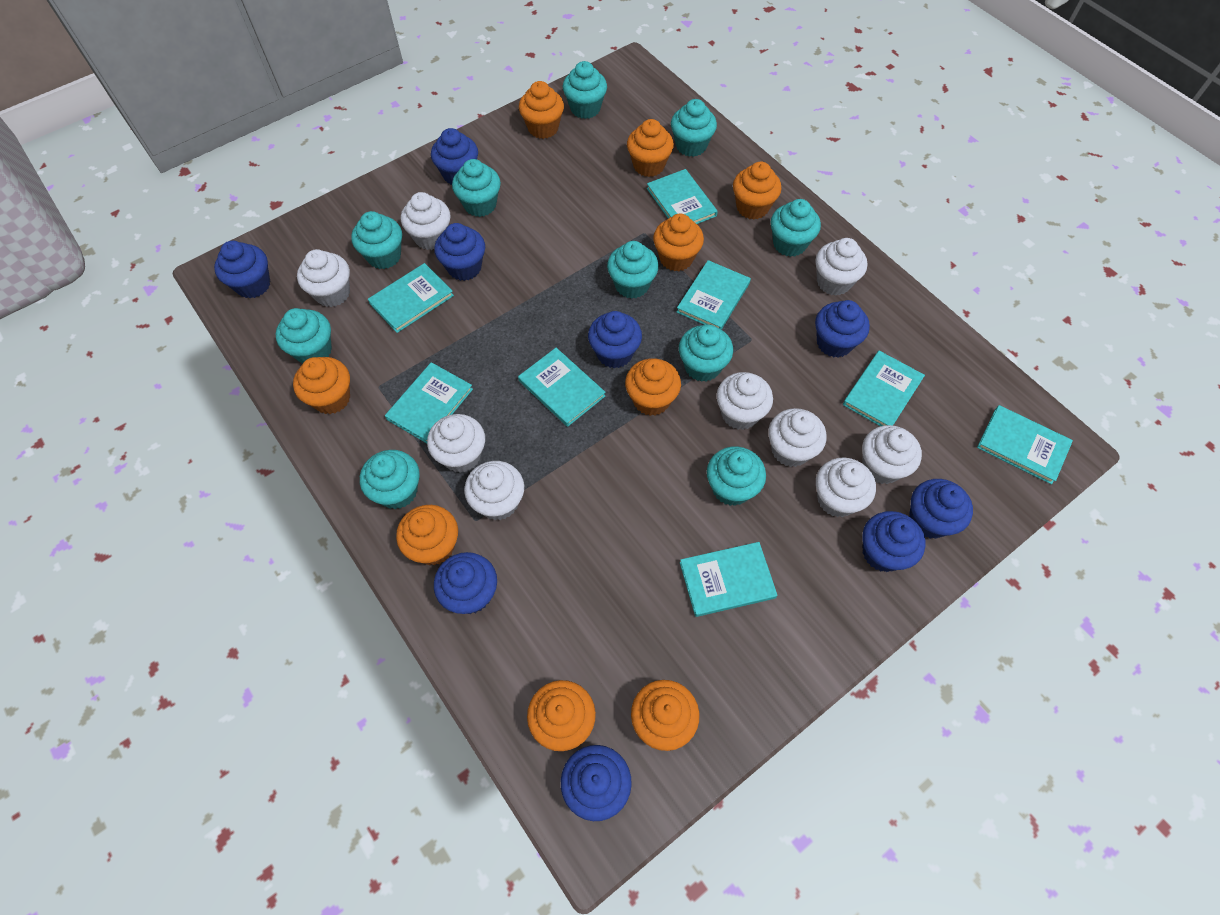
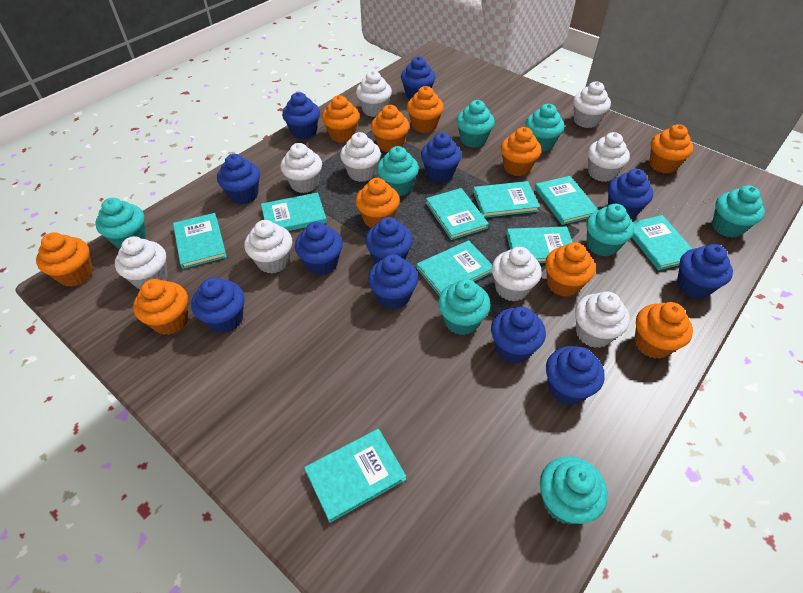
blue cupcake: [214,241,270,298] [431,128,478,185] [434,223,485,281] [434,552,497,614] [561,745,632,821] [588,311,642,368] [815,300,870,358] [862,511,925,572] [909,479,973,539] = 9 -> [191,277,245,333] [217,154,260,204] [282,92,320,139] [295,222,343,275] [365,217,413,264] [368,254,418,309] [401,56,435,99] [421,133,462,182] [491,307,546,363] [546,346,605,405] [608,169,653,219] [677,244,733,299] = 12
orange cupcake: [293,357,350,414] [396,505,458,565] [519,81,564,139] [527,680,596,751] [625,358,681,416] [627,119,674,177] [631,680,699,751] [653,214,704,271] [733,162,781,220] = 9 -> [36,233,93,287] [133,279,188,335] [322,95,360,143] [356,178,400,228] [371,105,409,152] [407,86,444,133] [501,127,541,176] [545,242,596,297] [635,302,693,359] [649,124,693,174] = 10
turquoise book: [368,263,454,333] [385,362,473,443] [518,348,605,427] [647,169,718,224] [677,260,751,330] [680,542,777,617] [843,351,925,426] [977,405,1073,484] = 8 -> [173,213,227,269] [261,192,327,231] [304,429,406,523] [416,240,492,296] [426,188,489,240] [473,181,540,218] [506,227,572,263] [535,176,598,225] [632,215,692,270] = 9
turquoise cupcake: [276,308,332,363] [351,211,402,269] [360,450,420,509] [452,159,501,217] [563,61,607,119] [607,241,659,299] [671,99,717,157] [679,324,733,382] [707,446,766,506] [771,199,821,257] = 10 -> [95,198,146,249] [377,146,419,196] [438,279,491,335] [456,100,495,148] [525,104,564,152] [540,456,608,524] [586,204,634,257] [712,185,765,238] = 8

